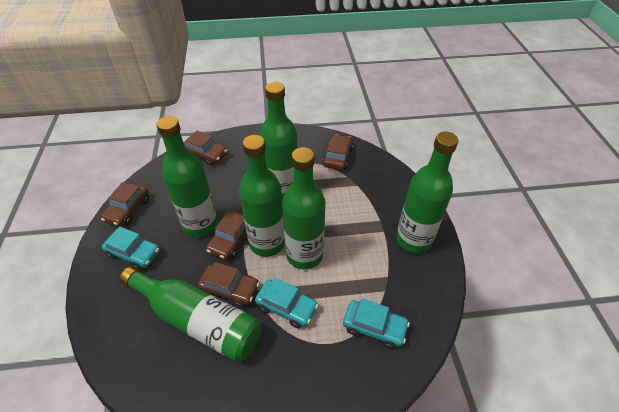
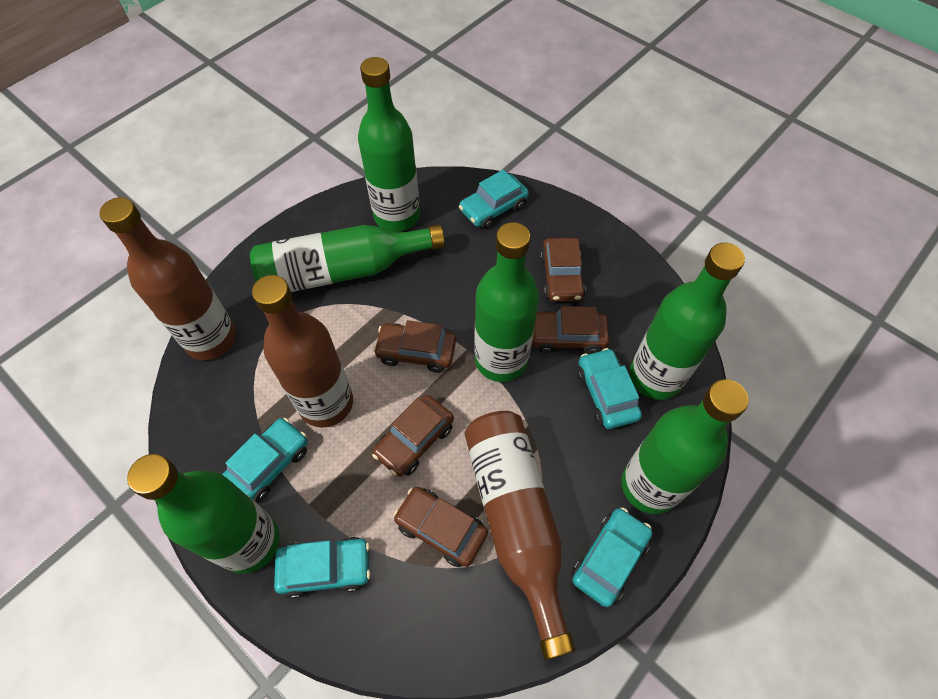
brown bottle: none = 0 -> [100,197,236,360] [252,275,353,428] [465,411,575,660] = 3
turquoise car: [102,227,160,270] [255,278,318,329] [343,298,410,349] = 3 -> [222,418,308,502] [274,537,370,599] [459,170,529,229] [572,508,652,607] [577,348,642,429] = 5

